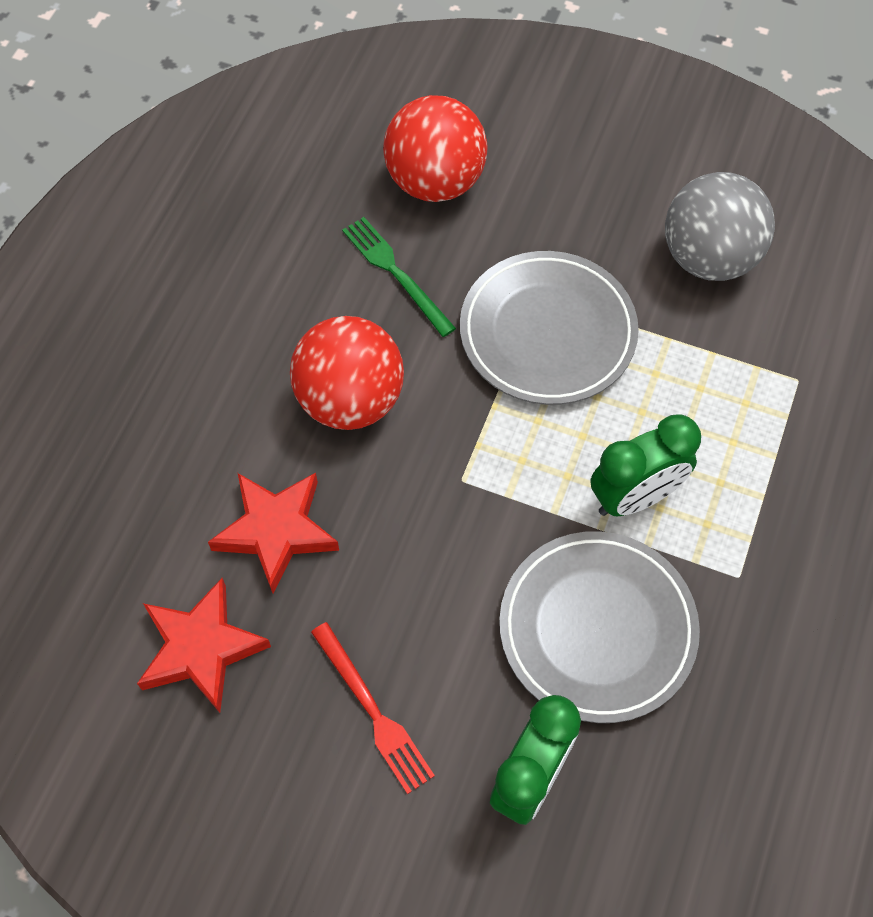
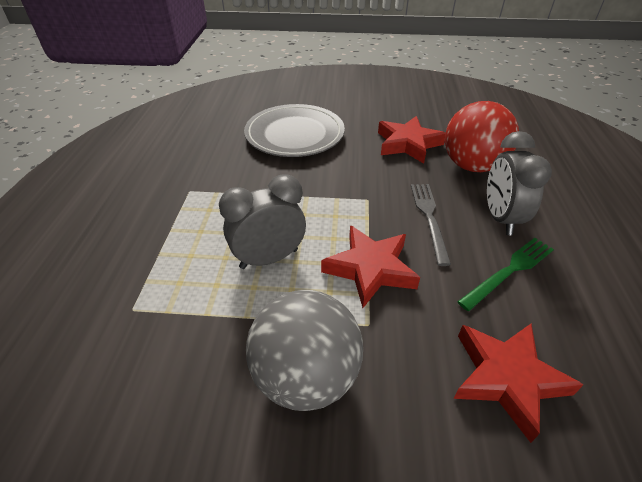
green clock: [490,695,581,825] [590,414,701,516] = 2 -> none = 0
grey clock: none = 0 -> [219,175,306,269] [487,131,552,235] = 2
grey fork: none = 0 -> [411,184,451,266] = 1
grey plate: [460,251,639,405] [499,531,700,723] = 2 -> [244,104,345,157] = 1
red ball: [290,316,404,430] [383,95,487,202] = 2 -> [445,101,519,172] = 1
red fork: [311,622,435,794] = 1 -> none = 0
red star: [137,578,271,713] [208,473,339,594] = 2 -> [321,225,420,308] [378,116,445,164] [454,324,583,443] = 3

